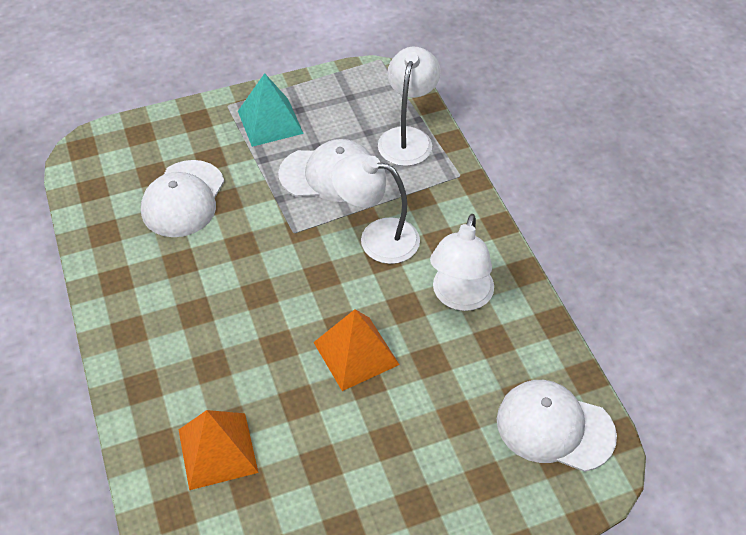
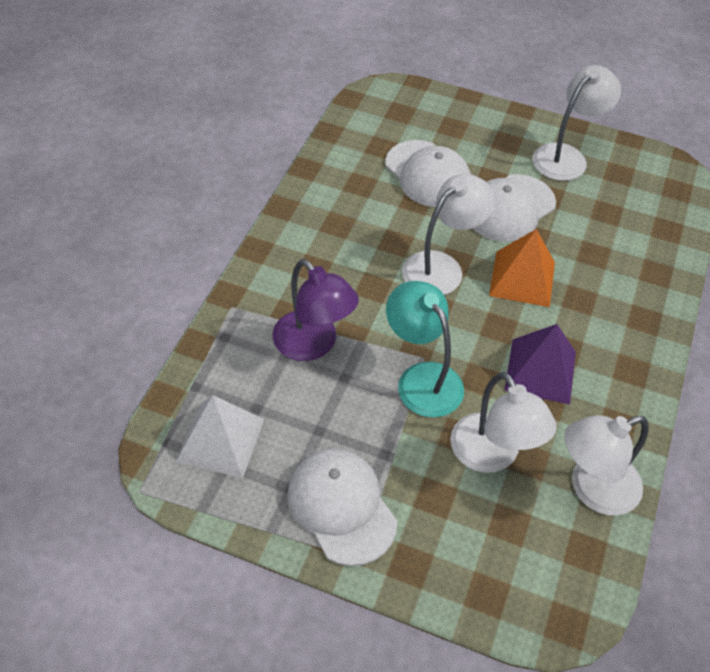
orange pyramid: [179,410,259,490] [313,309,400,391] = 2 -> [489,229,555,307] = 1
purple lamp: none = 0 -> [273,259,359,361] = 1
purple pyramid: none = 0 -> [504,324,576,404] = 1
turquoise lamp: none = 0 -> [386,281,464,418] = 1
turquoise pyramid: [238,73,304,147] = 1 -> none = 0
white lamp: [331,153,420,264] [378,47,441,166] [430,214,494,311] = 3 -> [402,174,495,295] [450,372,557,473] [533,65,621,181] [564,415,649,516] = 4
white pyramid: none = 0 -> [176,395,264,478] = 1

